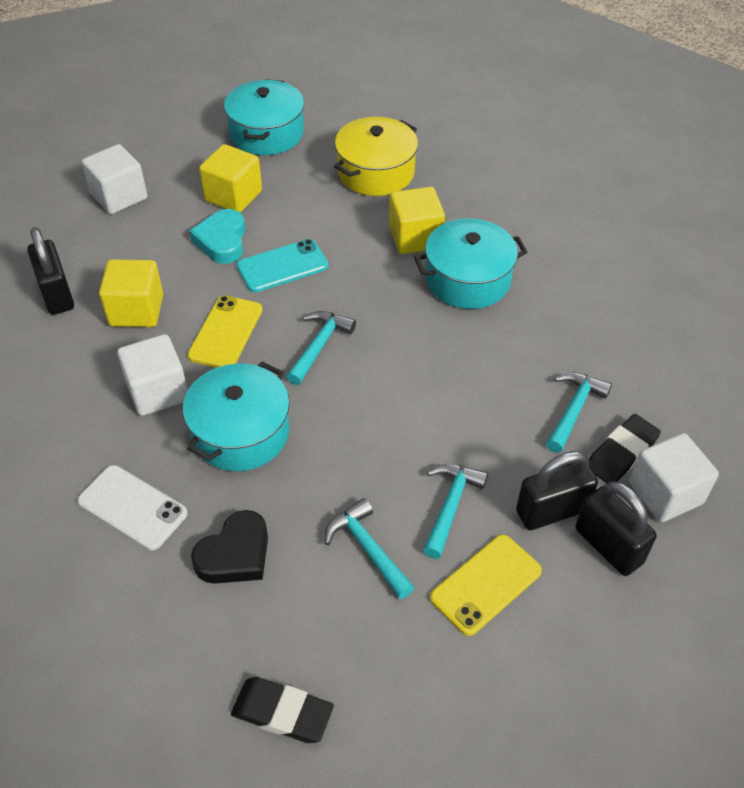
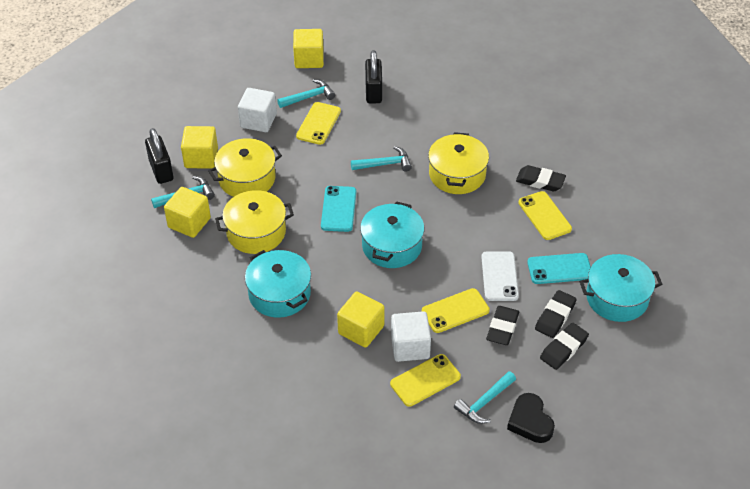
black eraser: [231,677,334,743] [589,414,661,483] = 2 -> [486,306,519,345] [516,165,566,191] [535,290,577,338] [540,323,589,370] = 4
black padlock: [28,227,74,315] [516,451,598,530] [575,481,657,576] = 3 -> [145,128,173,184] [365,50,382,103] = 2
turquoise heart: [189,209,245,264] = 1 -> none = 0
turquoise phone: [236,239,329,292] = 1 -> [321,186,356,232] [527,253,591,284] = 2
white cube: [82,144,147,214] [117,334,188,416] [629,433,719,522] = 3 -> [238,88,277,132] [391,311,431,362] = 2
yellow cube: [99,259,163,327] [199,144,262,212] [389,187,445,254] = 3 -> [164,187,211,238] [181,126,218,169] [293,29,324,68] [337,291,385,348] = 4
yellow phone: [187,295,263,368] [430,534,542,636] = 2 -> [296,102,341,145] [390,354,461,407] [422,288,490,333] [518,191,572,240] = 4
yellow pot: [334,117,418,196] = 1 -> [208,138,282,197] [215,190,294,254] [428,132,489,194] = 3

